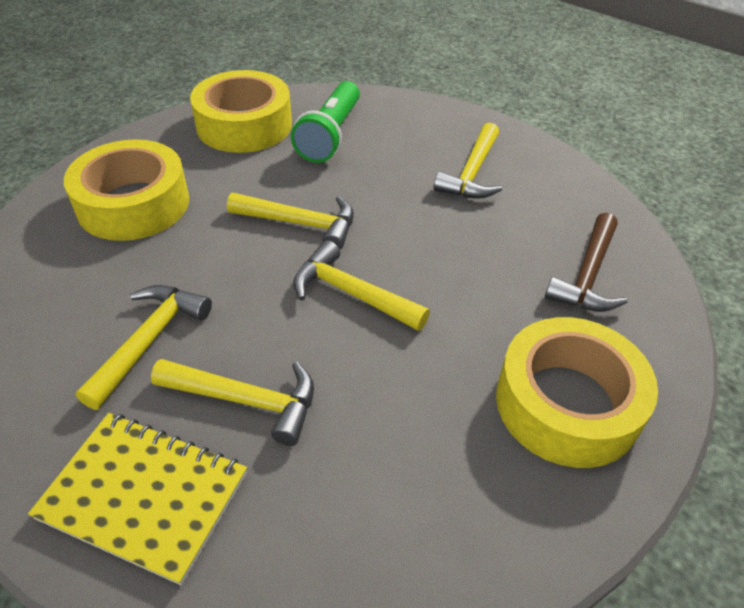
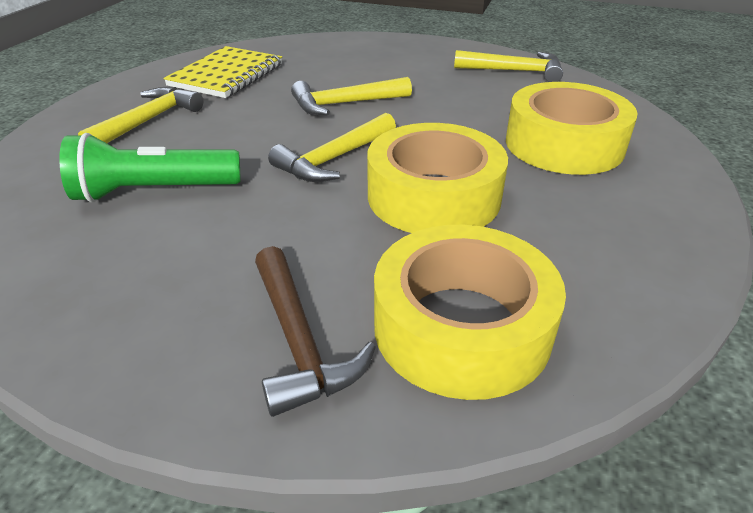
yellow hammer: [76,285,212,410] [151,359,314,446] [227,193,354,250] [293,240,430,331] [433,123,502,199] = 5 -> [78,87,203,143] [268,113,396,182] [291,77,412,116] [454,50,563,82] = 4

